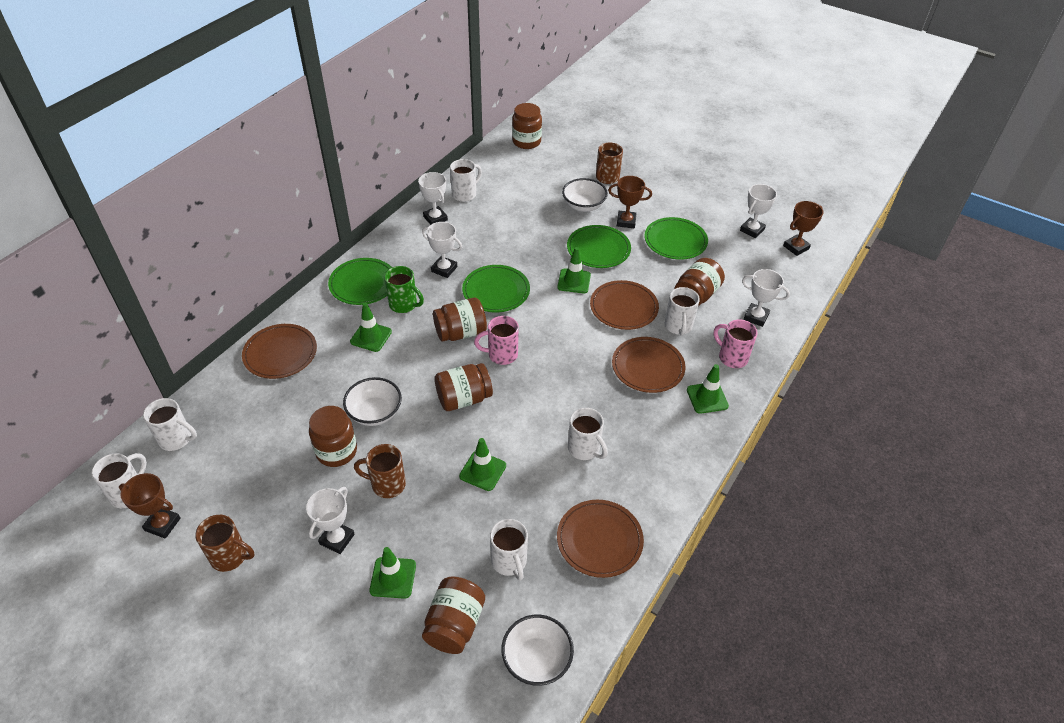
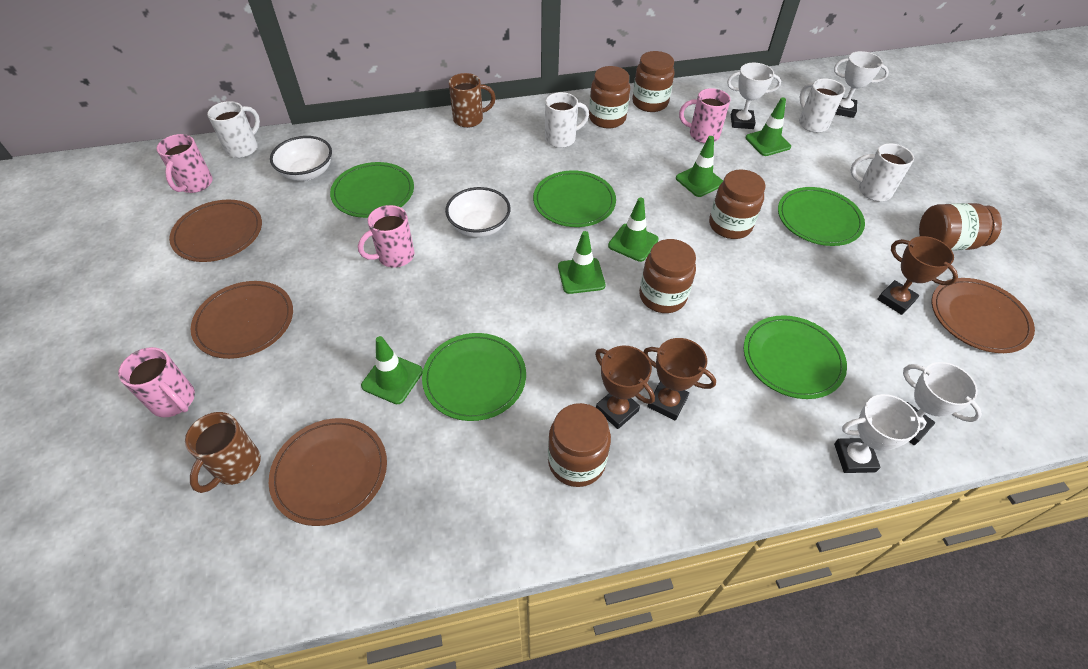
brown mug: [195,515,255,572] [354,444,406,498] [596,143,623,184] = 3 -> [185,412,261,493] [449,73,496,128] = 2
green mug: [384,266,424,313] = 1 -> none = 0
green plate: [328,258,392,305] [462,265,530,312] [567,225,631,268] [644,217,708,260] = 4 -> [330,162,414,218] [422,333,526,421] [533,170,616,227] [744,315,847,399] [778,187,865,246] = 5
pink mug: [474,316,519,365] [714,320,758,368] = 2 -> [118,347,195,417] [156,134,213,193] [358,205,415,268] [679,88,730,143] = 4
white bowl: [343,377,402,426] [501,615,574,686] [562,178,608,212] = 3 -> [270,136,332,181] [445,187,511,237] = 2
white mug: [92,453,147,508] [143,398,197,451] [450,159,482,202] [490,519,528,581] [568,408,608,460] [665,287,700,336] = 6 -> [207,101,260,158] [545,92,589,148] [799,78,845,133] [850,143,914,201] = 4
white trophy: [306,487,355,554] [418,172,448,225] [422,222,462,278] [740,184,777,238] [742,269,790,327] = 5 -> [727,63,781,129] [834,51,889,118] [834,394,927,473] [903,362,982,445] = 4

